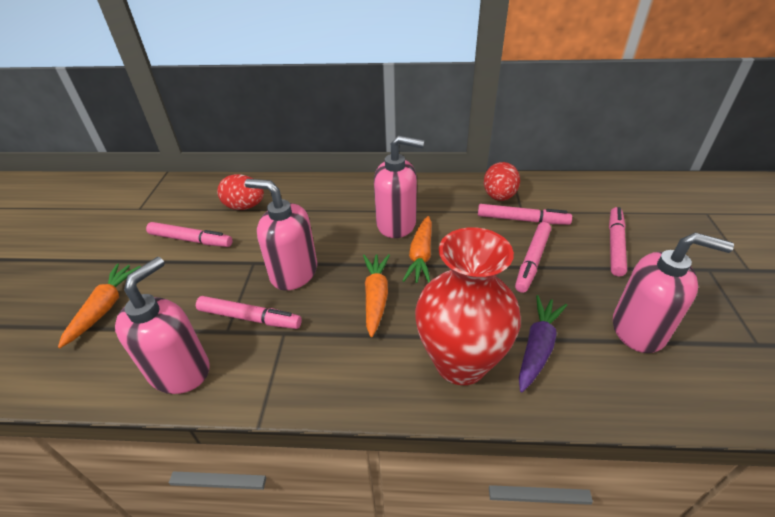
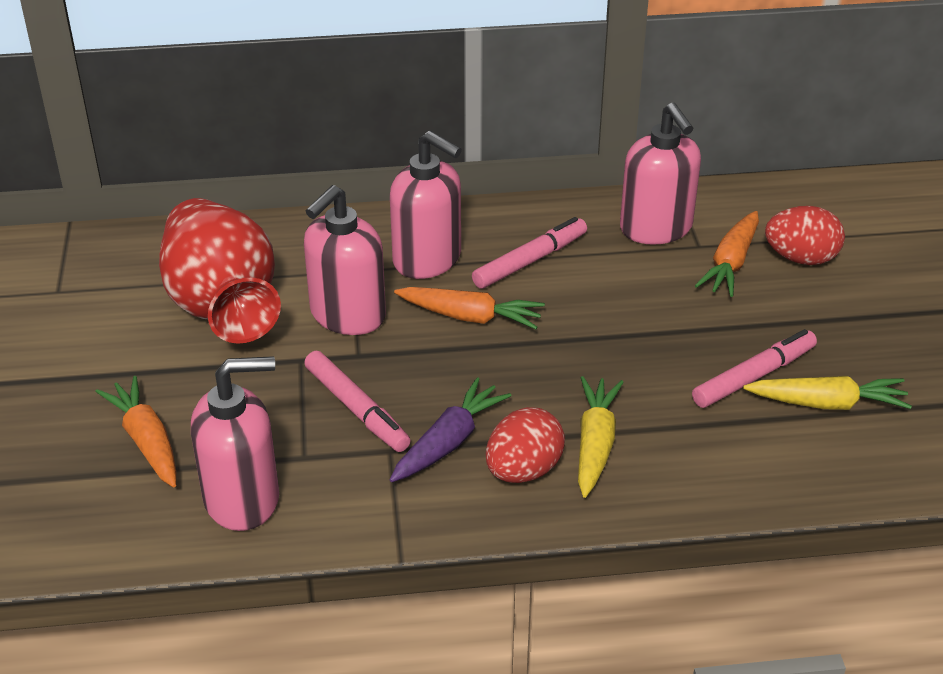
pink marker: [146,222,232,247] [196,296,302,329] [478,204,572,225] [515,222,551,293] [609,207,627,276] = 5 -> [304,351,411,452] [472,217,587,289] [692,329,817,408] = 3
yellow carrot: none = 0 -> [578,376,624,498] [743,376,912,410] = 2

